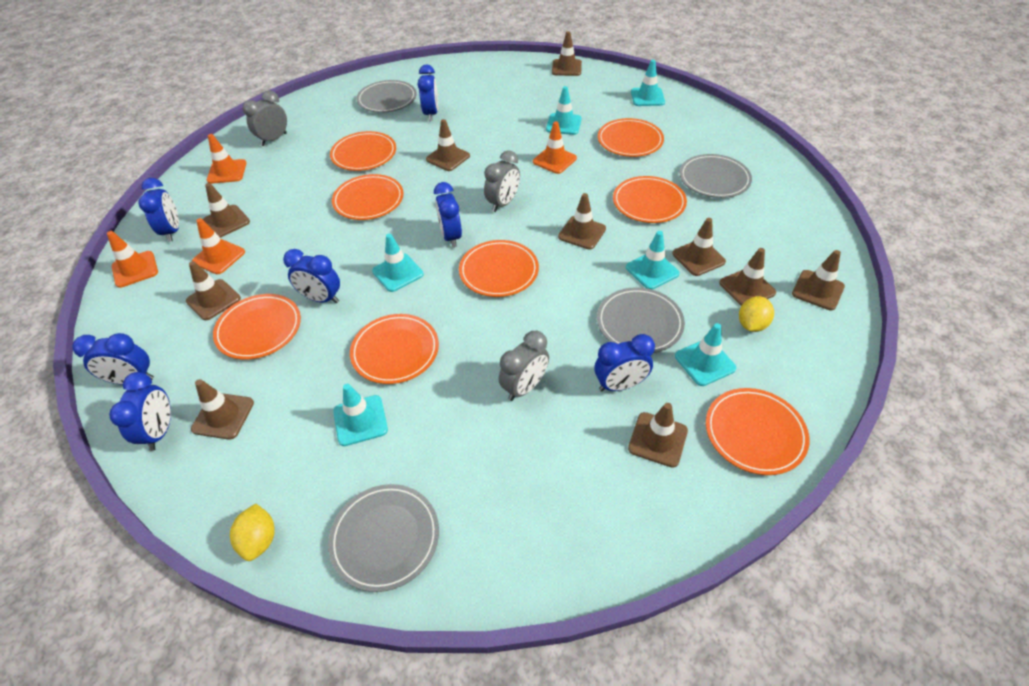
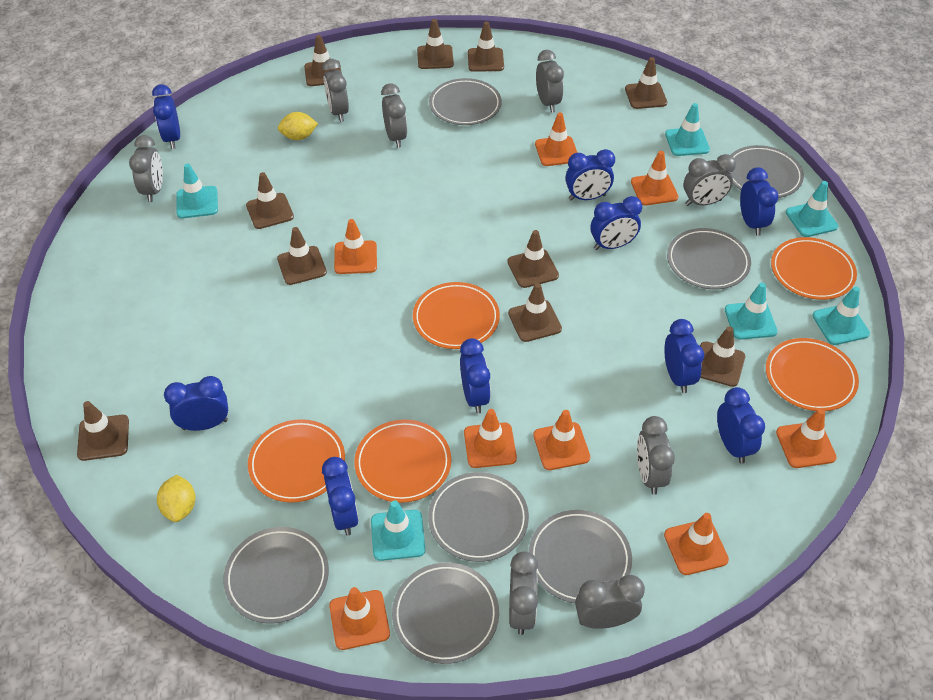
blue clock: [73,333,154,385] [109,372,171,451] [138,178,179,242] [283,249,340,304] [418,64,438,121] [434,182,462,248] [594,334,655,391] = 7 -> [152,84,180,149] [164,376,228,431] [322,457,359,536] [460,338,491,414] [565,149,615,200] [591,196,642,250] [664,319,704,393] [717,387,765,464] [740,167,778,236] = 9
grey clock: [242,90,287,146] [484,150,520,212] [499,331,549,401] = 3 -> [129,135,163,202] [322,59,349,122] [381,83,407,148] [509,551,538,635] [536,50,564,113] [575,575,645,629] [637,416,675,495] [683,154,736,206] = 8
grey plate: [328,484,439,592] [356,80,417,113] [597,287,685,353] [679,154,752,198] = 4 -> [223,527,329,624] [392,563,499,664] [428,472,529,562] [429,78,502,125] [529,510,632,603] [667,228,751,289] [730,145,804,198] = 7
orange plate: [213,294,301,360] [330,131,396,171] [332,174,404,220] [350,314,439,384] [459,240,539,297] [598,118,664,157] [613,176,687,223] [706,388,810,475] = 8 -> [248,419,345,503] [354,419,451,503] [413,282,500,349] [766,338,859,411] [771,237,857,300] = 5
orange traffic cone: [107,231,158,288] [192,218,245,274] [207,134,247,184] [533,121,577,174] = 4 -> [329,587,390,650] [334,219,377,274] [464,409,517,468] [533,410,590,470] [535,113,578,166] [631,151,678,205] [664,513,729,575] [776,408,837,468] = 8

